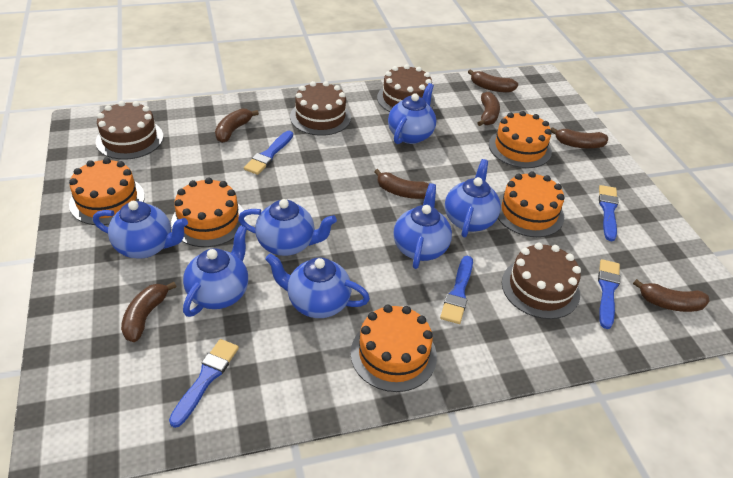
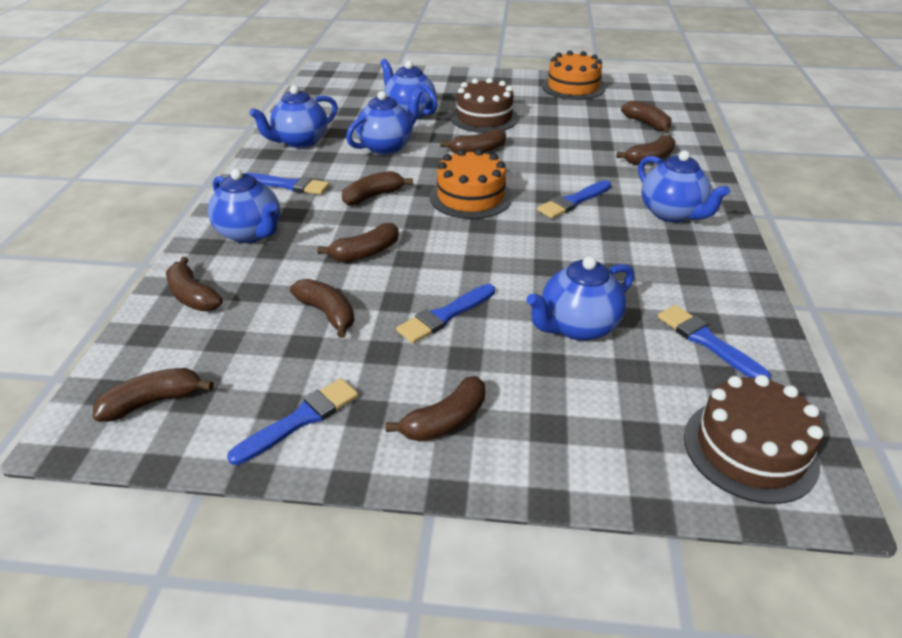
blue teapot: [93,201,188,259] [183,226,248,317] [238,199,337,256] [265,253,370,318] [388,83,436,144] [393,183,452,269] [445,159,501,238] = 7 -> [208,169,280,243] [249,85,338,148] [346,89,422,155] [380,59,438,119] [526,256,634,341] [638,150,730,222] = 6
brown banana: [121,282,177,342] [215,108,259,143] [374,169,429,199] [468,69,518,92] [478,92,500,126] [551,127,608,148] [633,279,710,312] = 7 -> [93,368,214,422] [166,257,223,311] [290,279,354,338] [317,223,399,262] [342,171,413,206] [386,376,485,442] [440,129,506,154] [616,135,676,165] [621,101,671,133] = 9
brown cake: [96,101,163,160] [290,81,351,136] [377,64,435,112] [502,243,581,319] = 4 -> [451,78,519,133] [684,375,823,504] = 2
orange cake: [69,158,145,225] [171,177,246,247] [351,305,437,392] [489,111,552,168] [498,171,565,237] = 5 -> [430,149,512,219] [542,50,605,100] = 2

